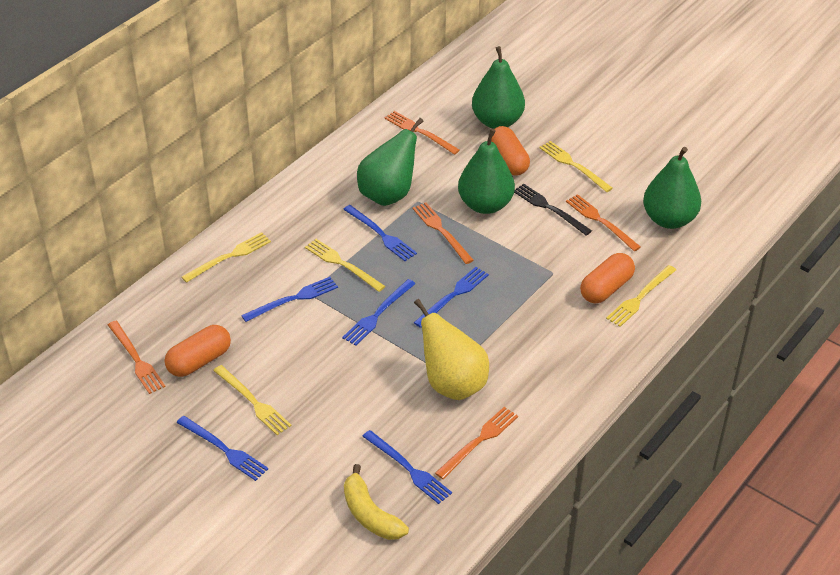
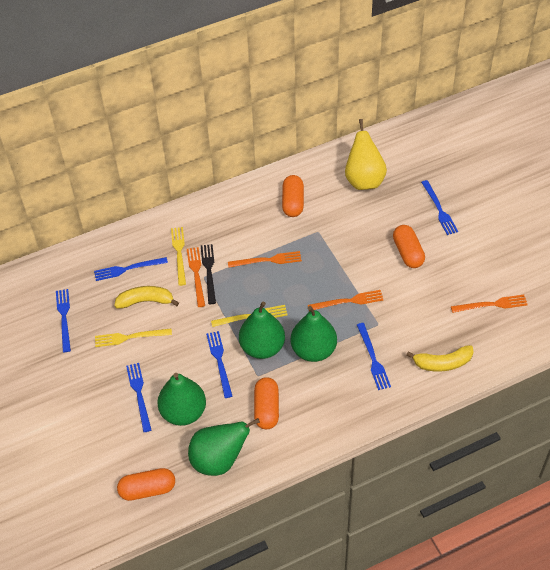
orange capsule: [165,325,231,377] [491,126,530,176] [580,253,635,303] = 3 -> [117,468,175,501] [254,377,279,429] [282,175,304,217] [393,225,425,268] = 4
orange fork: [108,321,166,394] [385,111,460,155] [412,203,474,264] [435,407,518,479] [566,194,641,251] = 5 -> [187,247,205,307] [228,251,302,268] [308,290,383,310] [451,295,528,313] = 4
yellow banana: [344,464,409,540] = 1 -> [114,286,179,308] [406,345,473,372] = 2
yellow fork: [181,232,271,283] [213,365,292,435] [305,239,385,292] [539,141,613,192] [606,265,676,327] = 5 -> [95,329,172,347] [171,227,186,286] [211,305,288,327] = 3

